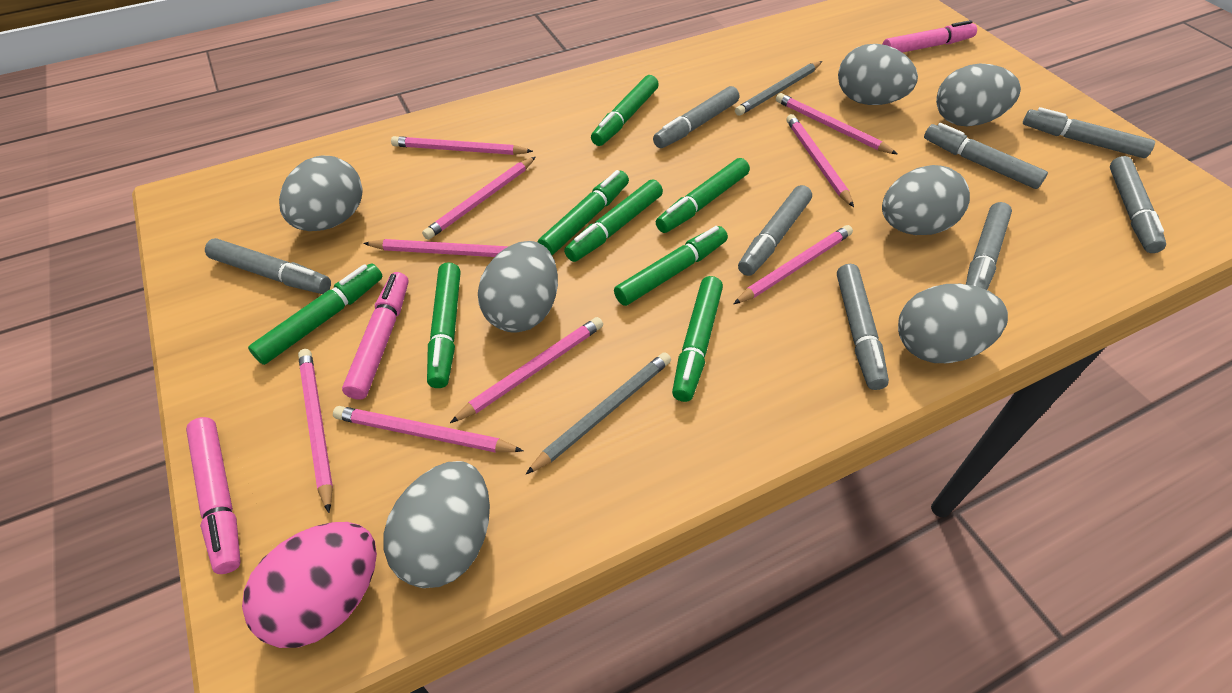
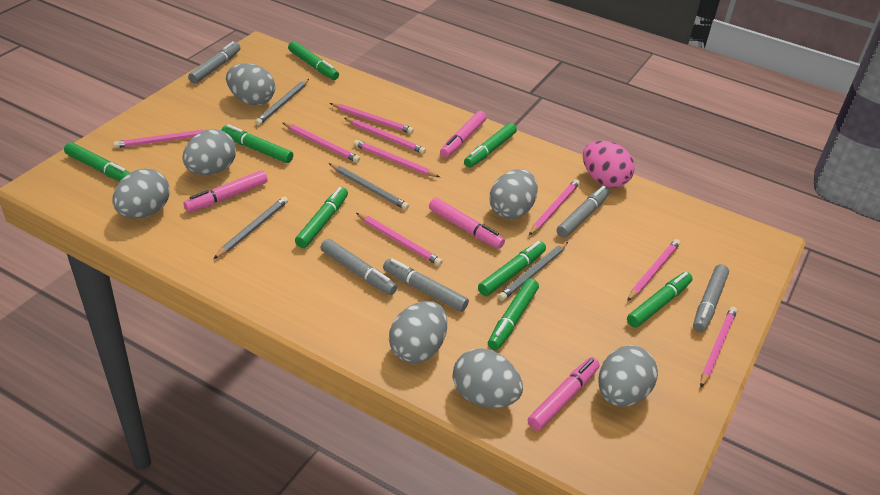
grey marker: [205,238,331,294] [653,86,739,148] [738,185,812,276] [837,264,889,390] [924,123,1048,189] [966,202,1012,290] [1023,107,1155,158] [1110,156,1166,253] = 8 -> [188,41,240,84] [321,239,397,295] [383,259,469,312] [557,186,610,238] [693,264,729,333] = 5
grey pencil: [526,352,671,474] [735,61,822,116] = 2 -> [214,196,288,259] [255,79,309,125] [329,163,409,210] [498,242,568,301] = 4
pink marker: [186,417,241,574] [342,272,408,400] [882,20,977,53] = 3 -> [184,170,268,212] [429,198,505,249] [440,111,486,158] [528,357,600,431] = 4

